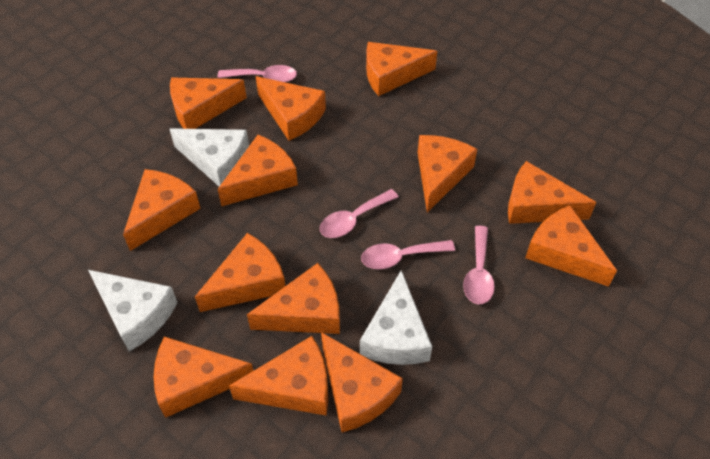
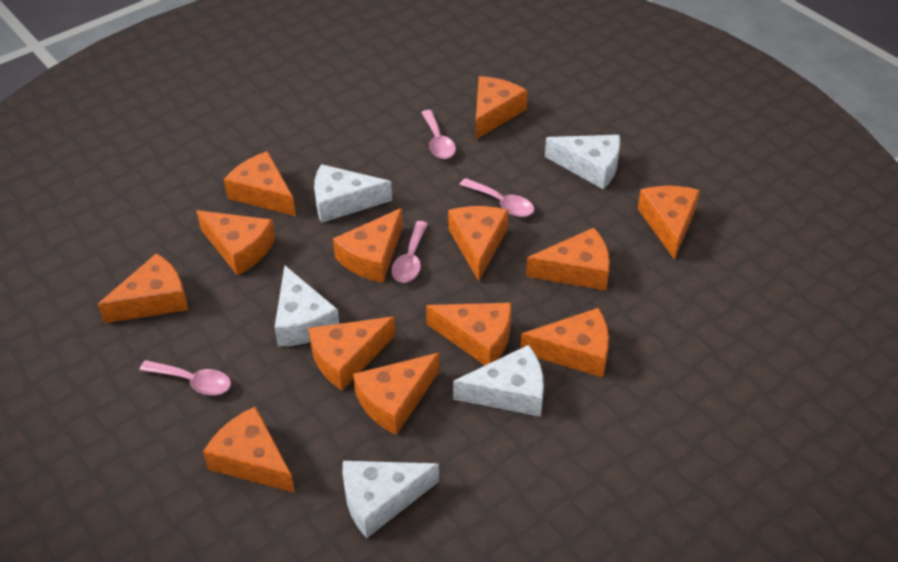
white cheese: [88,270,177,351] [170,128,249,186] [360,270,432,365] = 3 -> [275,265,339,347] [314,164,392,223] [343,461,439,538] [453,345,544,417] [545,135,620,189] = 5

